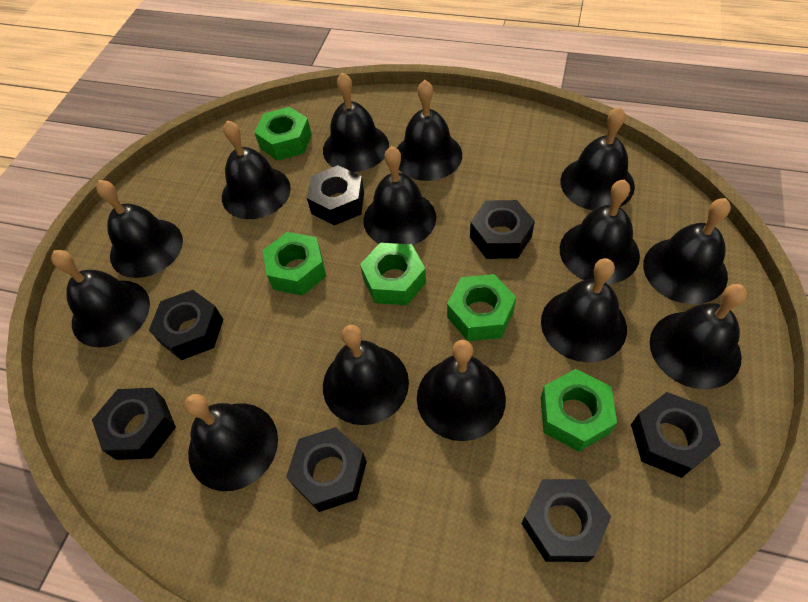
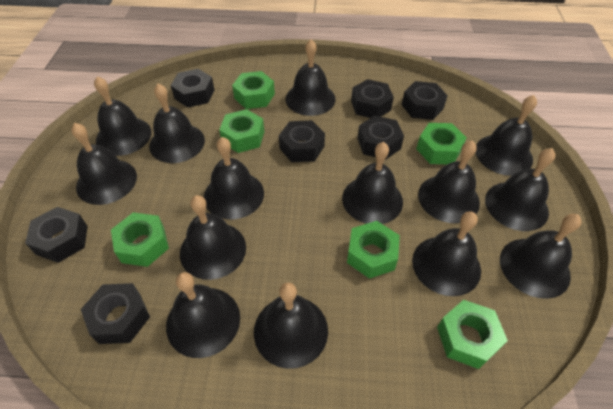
green nut: [254,107,312,161] [263,232,326,296] [360,243,426,305] [447,274,516,341] [541,369,617,452] = 5 -> [111,212,169,267] [219,109,264,153] [232,71,275,109] [347,221,400,279] [416,123,467,164] [437,300,508,369] = 6

